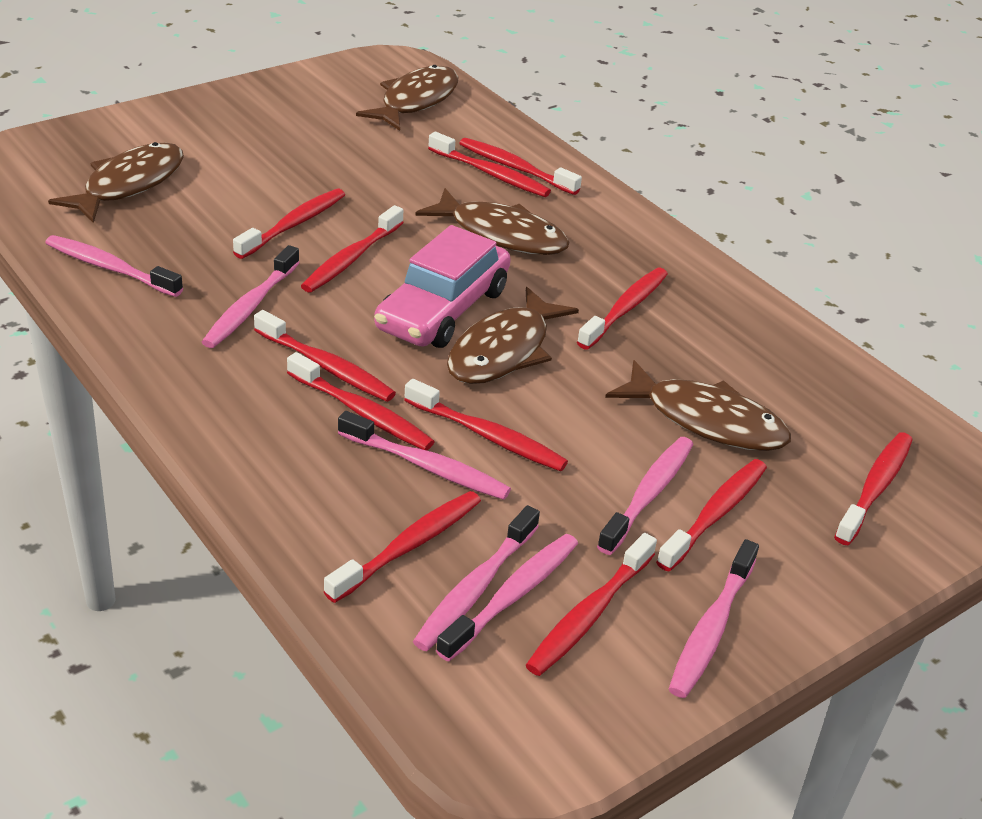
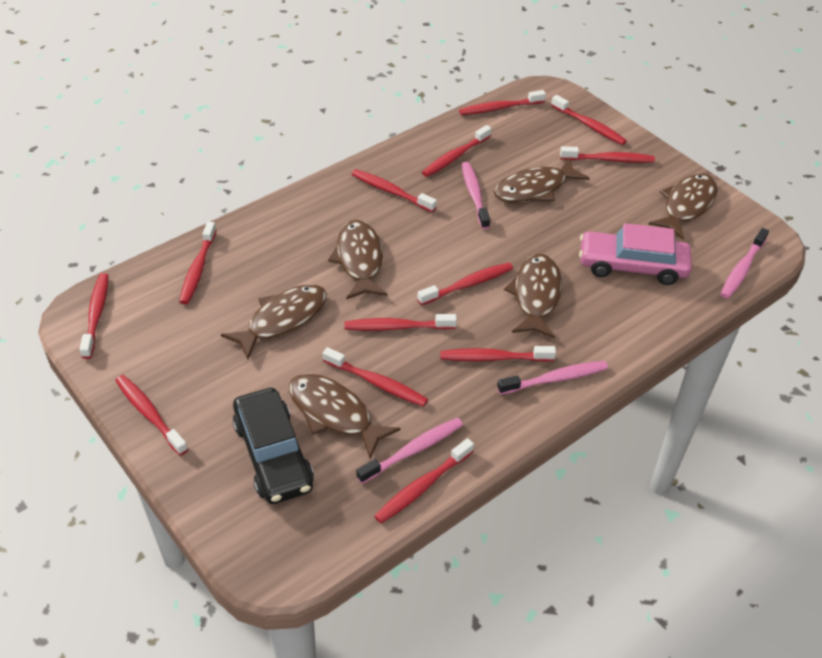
black car: none = 0 -> [233,388,314,504] = 1
brown fish: [48,142,184,223] [356,65,459,131] [415,188,570,255] [447,287,579,384] [605,360,791,451] = 5 -> [221,284,327,360] [289,374,401,458] [328,220,388,300] [494,158,590,202] [504,254,562,339] [648,173,718,240] = 6
pink toothbrush: [45,235,183,297] [202,245,300,348] [338,411,511,500] [413,505,540,651] [436,534,578,662] [597,437,693,555] [669,539,759,698] = 7 -> [356,418,463,484] [462,162,490,229] [497,361,608,395] [721,228,769,299] = 4
red toothbrush: [233,189,345,259] [254,310,396,402] [287,352,435,451] [301,205,404,293] [324,491,481,603] [404,379,568,471] [428,132,551,197] [459,138,582,195] [526,533,657,676] [577,268,668,350] [656,459,767,571] [834,432,913,545] = 12 -> [79,273,108,359] [115,375,188,456] [179,222,217,304] [323,347,428,407] [344,314,457,331] [352,169,437,212] [374,438,474,523] [418,263,513,305] [422,125,492,177] [440,346,556,362] [459,90,546,115] [551,95,627,145] [560,146,655,163] = 13

